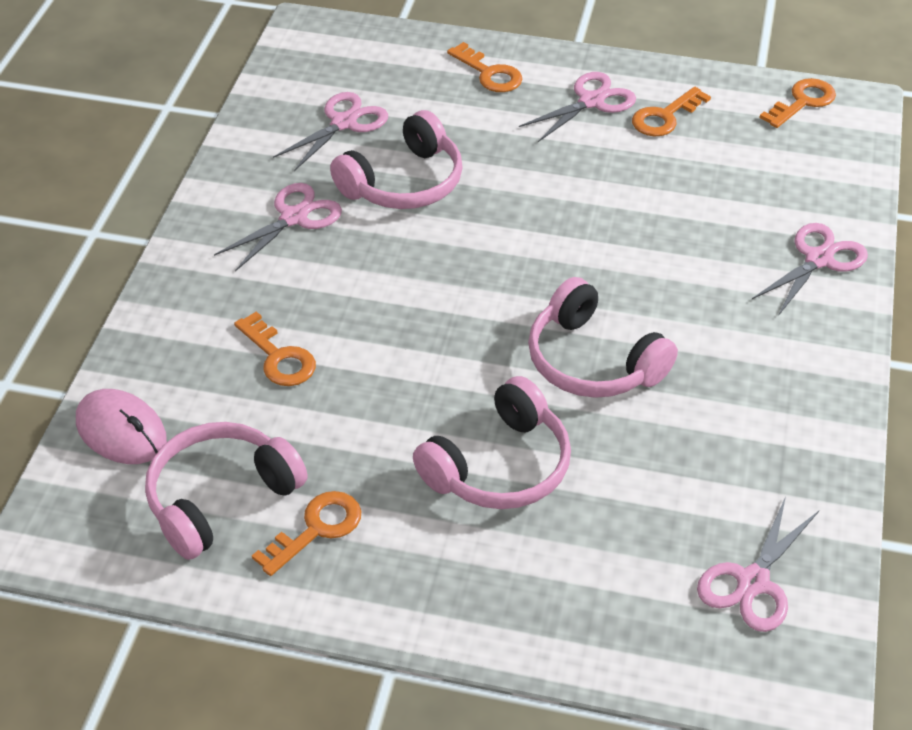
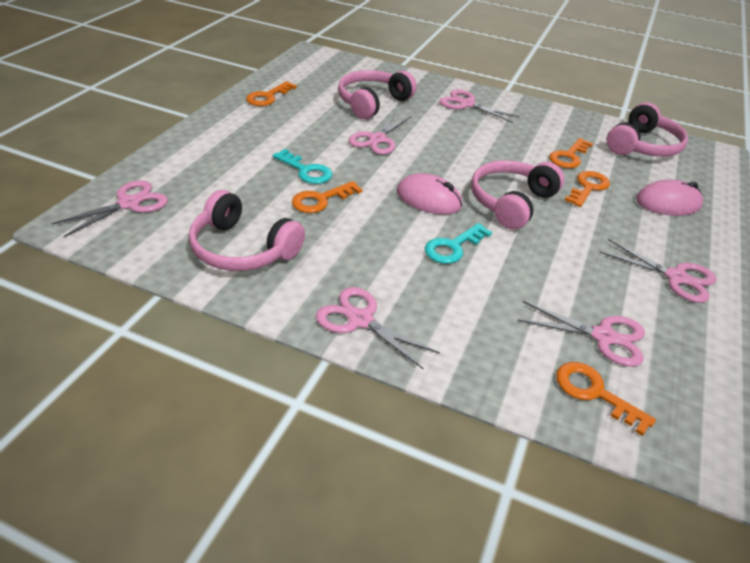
pink mouse: [76,389,167,464] = 1 -> [397,173,462,215] [636,180,703,216] = 2
pink scissors: [214,183,342,271] [273,92,388,171] [519,72,636,142] [697,496,820,632] [752,223,868,316] = 5 -> [51,180,168,237] [316,287,440,370] [348,112,411,155] [439,89,520,123] [518,301,645,367] [600,239,717,303] = 6
turquoise key: none = 0 -> [273,149,332,184] [425,223,492,264] = 2

